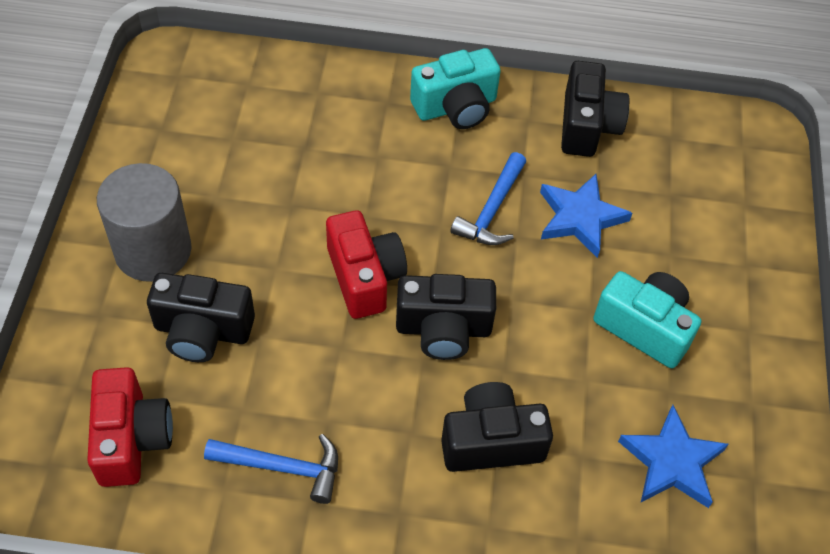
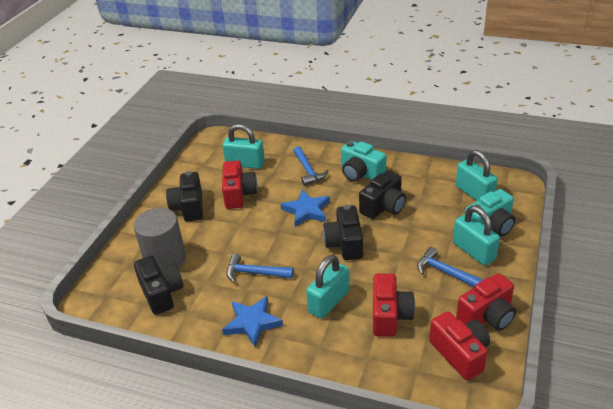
blue hammer: [204,434,338,504] [450,152,526,245] = 2 -> [226,254,294,283] [293,146,329,186] [417,247,483,287] = 3
red camera: [87,367,173,487] [326,210,407,319] = 2 -> [222,161,257,209] [373,274,415,337] [429,311,490,380] [456,273,516,331] = 4
turquoise padlock: none = 0 -> [223,124,265,169] [306,255,349,319] [453,206,500,266] [456,150,498,201] = 4

